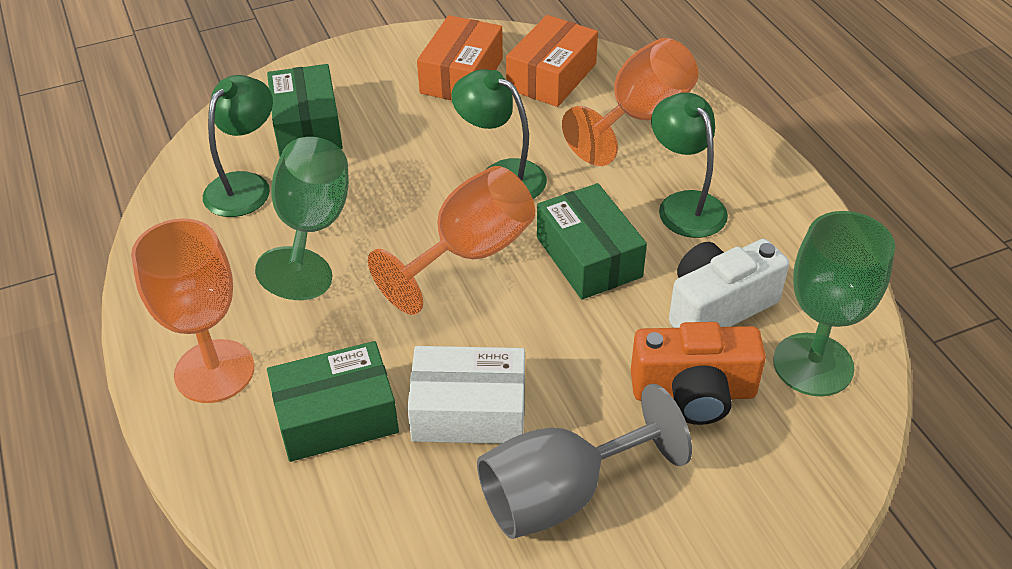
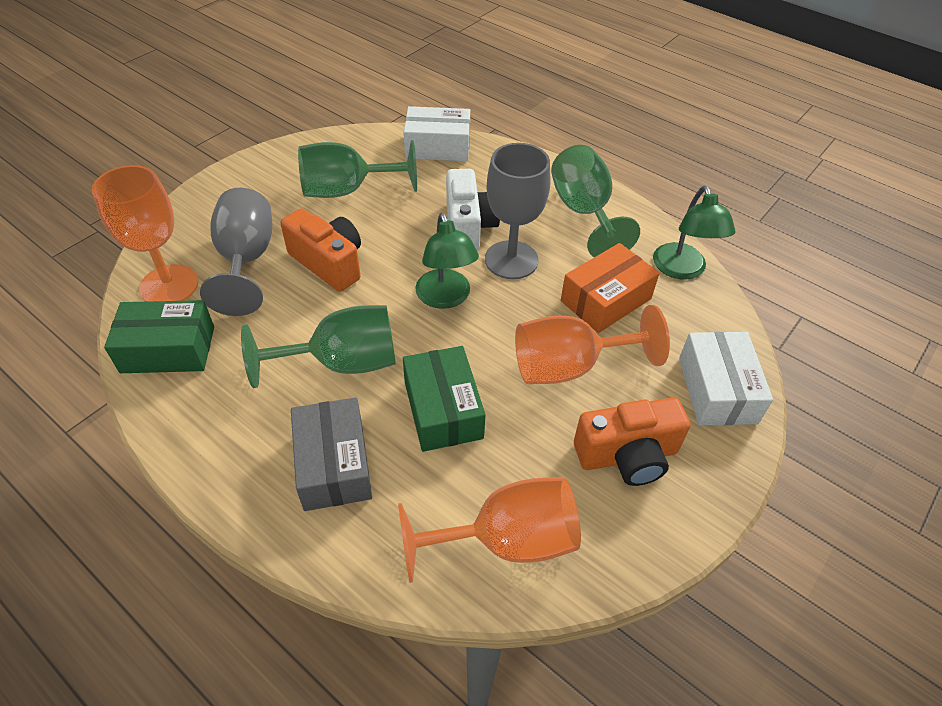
green box: [267,64,343,157] [267,341,399,462] [537,183,647,300] = 3 -> [104,300,214,373] [403,346,486,452] = 2
green goblet: [255,137,349,300] [773,211,895,396] = 2 -> [241,305,396,388] [298,140,417,198] [551,145,640,257] = 3
green lamp: [203,75,273,217] [451,69,547,199] [651,93,728,238] = 3 -> [415,212,479,309] [653,186,736,280] = 2
grey box: none = 0 -> [291,398,372,511] = 1
grey goblet: [477,384,692,539] = 1 -> [200,188,272,316] [485,143,550,279] = 2
orange box: [417,15,503,100] [506,15,598,107] = 2 -> [561,243,660,333] = 1
orange camera: [631,322,766,425] = 1 -> [280,208,361,292] [574,397,690,486] = 2
white box: [407,346,525,444] = 1 -> [403,106,470,161] [679,332,773,425] = 2

